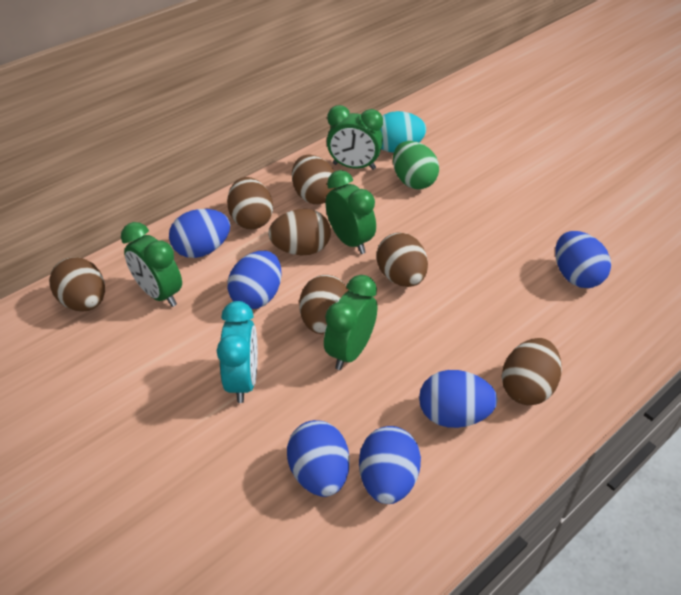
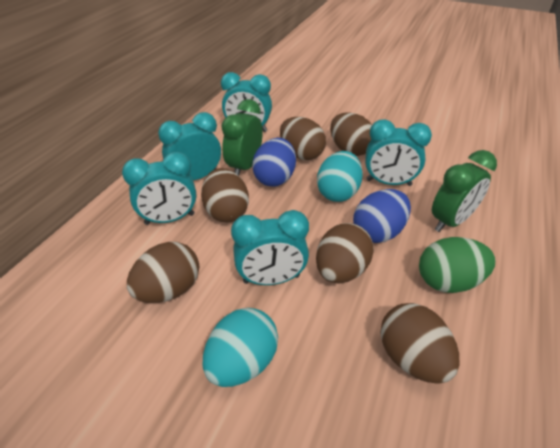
blue egg: [169,209,230,258] [227,251,282,309] [287,420,350,497] [359,426,421,504] [419,370,498,428] [555,231,611,288] = 6 -> [252,138,296,187] [353,189,411,243] = 2
brown egg: [49,257,105,311] [227,177,273,229] [268,209,331,255] [292,155,337,205] [299,275,349,334] [376,232,428,287] [501,338,562,405] = 7 -> [127,242,199,303] [201,168,249,222] [280,117,326,160] [316,223,374,284] [330,112,372,156] [380,303,459,384] = 6
green clock: [121,222,182,307] [324,275,377,370] [326,170,376,254] [327,105,383,170] = 4 -> [221,99,263,176] [432,150,497,232] = 2
turquoise clock: [217,301,258,403] = 1 -> [122,152,197,225] [158,112,221,180] [221,72,272,132] [231,210,309,285] [365,119,432,186] = 5
turquoise egg: [380,111,426,153] = 1 -> [203,308,278,387] [317,151,363,202] = 2

